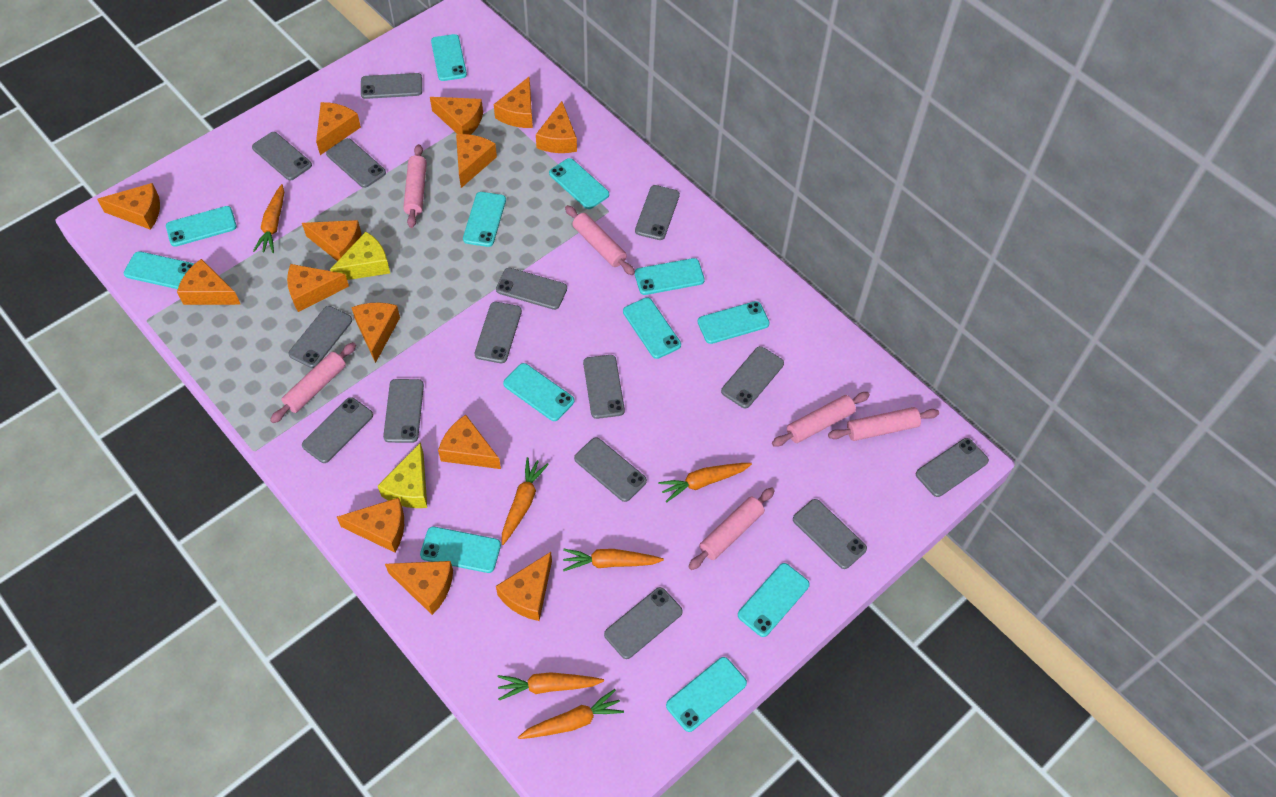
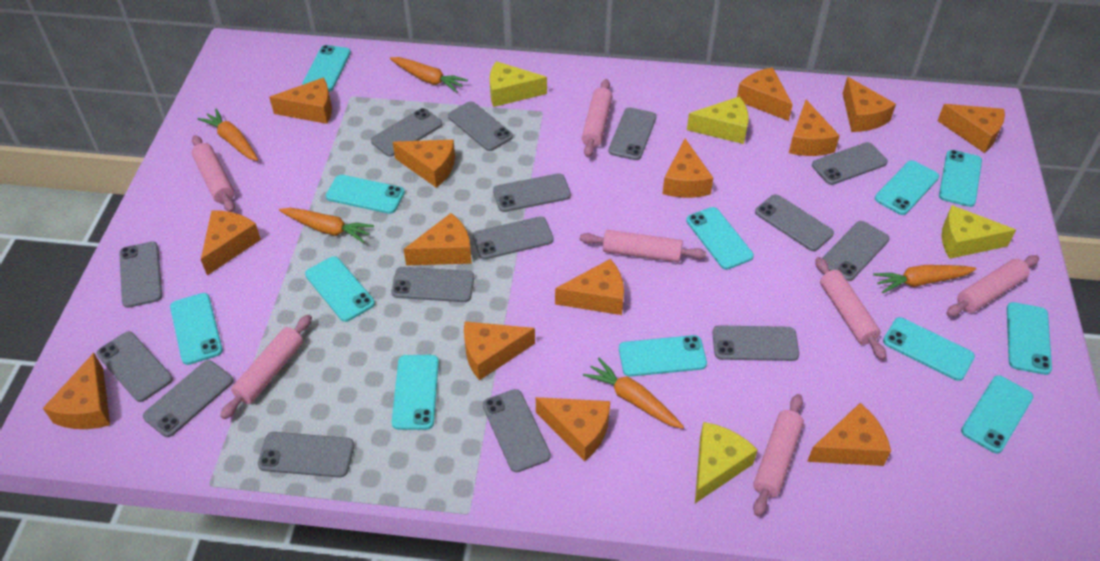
orange carrot: [253,184,284,253] [497,672,604,700] [502,457,549,545] [518,689,624,739] [563,549,664,571] [658,463,752,502] = 6 -> [198,109,258,161] [279,208,374,243] [390,57,468,93] [583,358,684,429] [873,265,976,293] = 5
pink rolling pin: [270,342,356,423] [403,144,427,228] [565,205,635,275] [688,487,775,570] [772,392,870,447] [828,407,939,441] = 6 -> [192,135,235,212] [220,314,312,419] [580,230,706,262] [582,79,613,157] [753,394,804,517] [815,257,886,360] [946,255,1039,317] = 7
yellow cheese: [330,232,390,280] [378,442,427,508] = 2 -> [490,61,547,107] [687,96,749,144] [695,422,758,503] [941,205,1016,259] = 4

